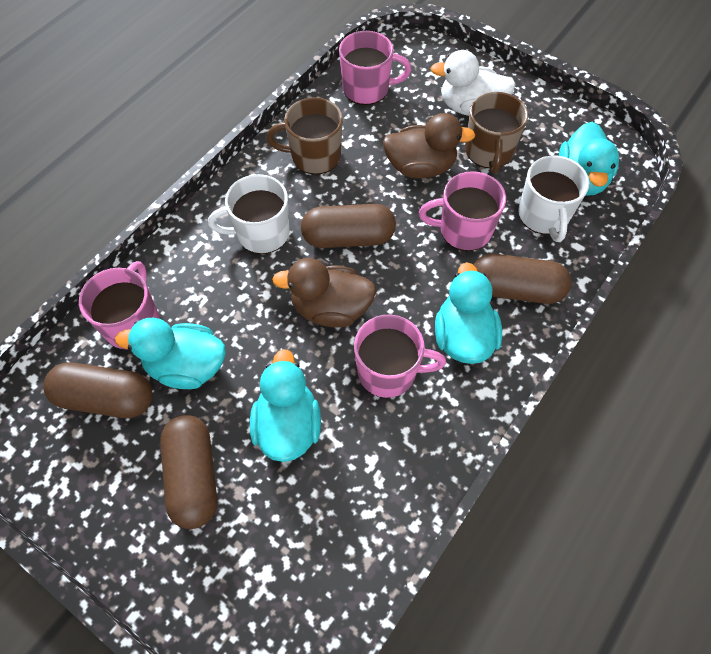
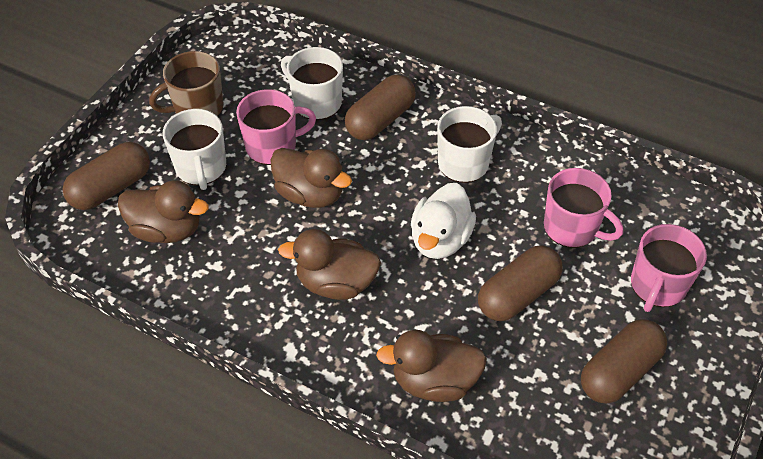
brown duck: [272,258,376,327] [382,113,475,179] = 2 -> [118,180,209,243] [270,148,352,208] [278,229,381,300] [376,330,487,402] = 4
brown mug: [266,97,343,174] [465,92,528,173] = 2 -> [149,51,223,116] = 1
pink mug: [79,261,160,350] [339,31,411,105] [354,315,446,398] [419,171,506,251] = 4 -> [236,89,316,165] [544,168,623,248] [631,224,707,312] = 3
turquoise duck: [115,318,226,389] [250,349,321,462] [435,262,502,364] [559,122,619,196] = 4 -> none = 0
white mug: [208,174,289,254] [518,156,589,242] = 2 -> [163,109,226,190] [281,47,343,120] [437,106,502,183] = 3

